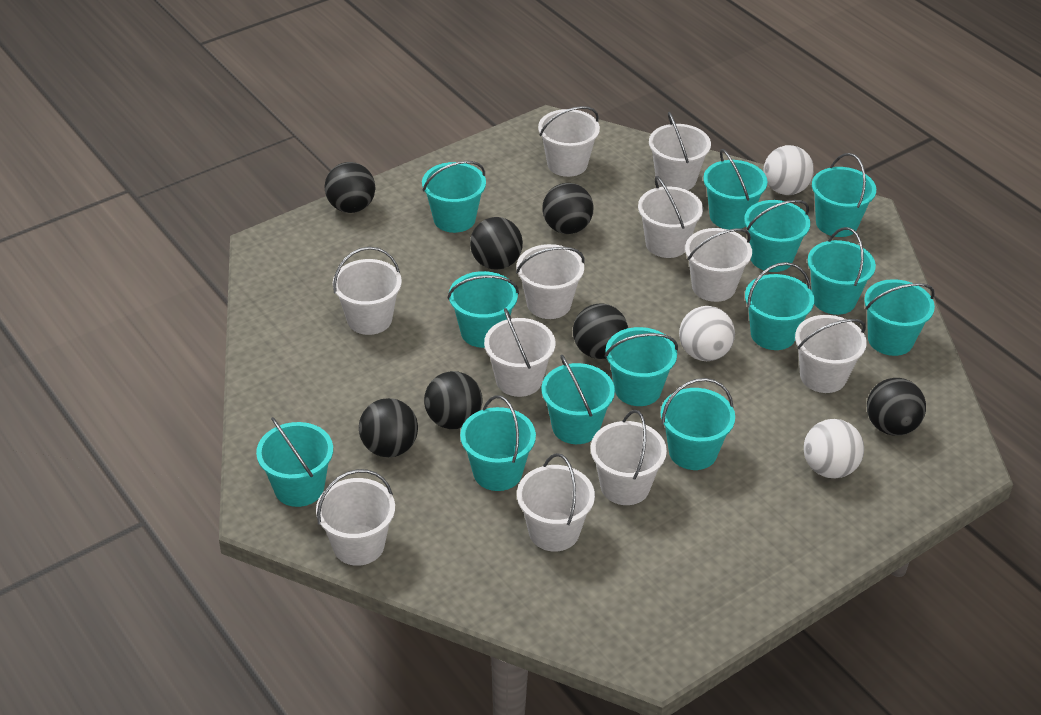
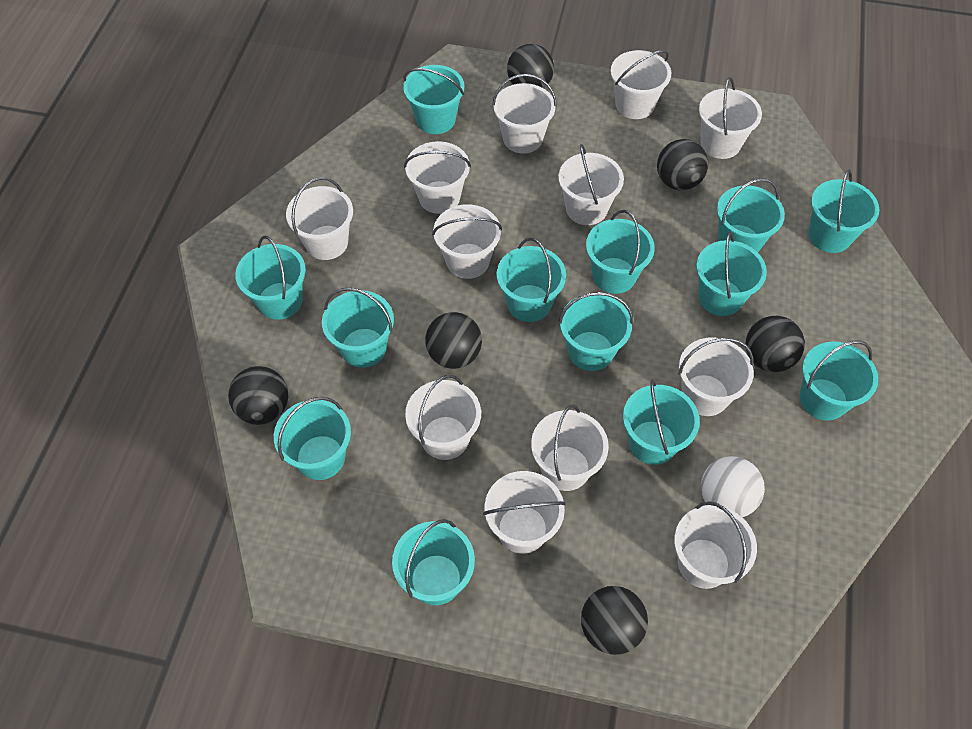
black ball: [324,162,375,213] [359,398,418,457] [424,371,482,429] [470,217,523,270] [542,183,594,234] [573,303,628,359] [867,378,926,436] = 7 -> [228,366,289,425] [425,312,482,369] [507,44,554,88] [581,586,648,655] [657,139,708,190] [746,316,805,372] = 6
white ball: [679,306,735,361] [763,145,814,195] [804,419,864,478] = 3 -> [701,456,765,517] = 1
white bucket: [316,469,395,566] [333,247,402,335] [484,308,556,397] [516,244,585,319] [517,453,595,552] [538,106,600,177] [591,410,667,505] [638,176,703,258] [649,112,711,190] [685,228,752,302] [795,315,867,393] = 11 -> [286,177,353,260] [404,141,471,214] [405,375,481,460] [432,204,502,279] [483,471,566,554] [492,74,557,154] [531,405,609,491] [558,144,624,225] [611,50,671,119] [674,501,757,589] [678,337,754,416] [699,77,762,159] = 12

